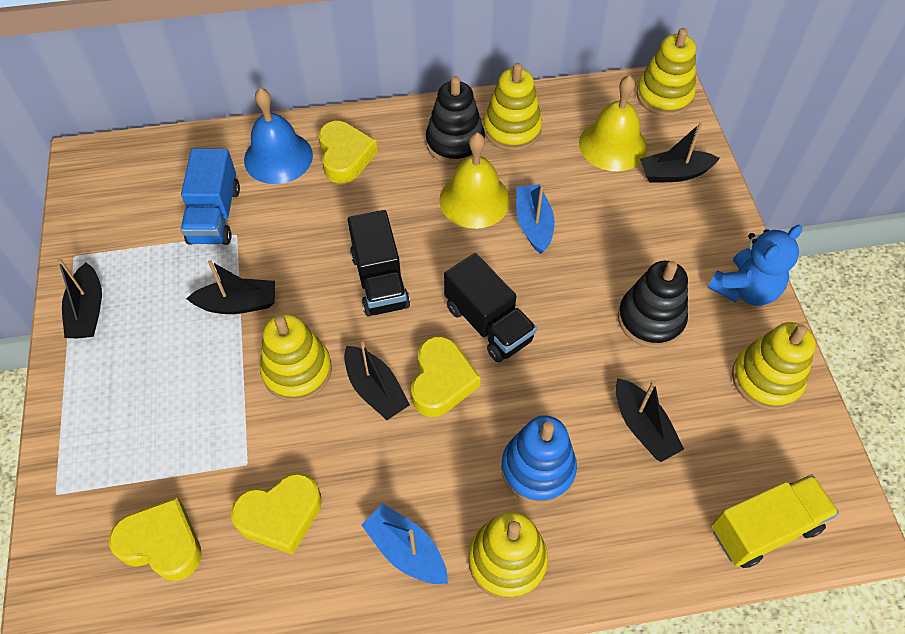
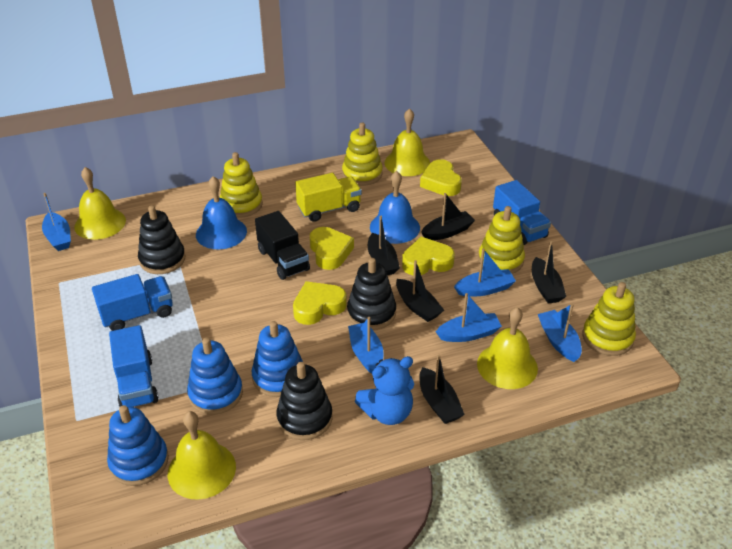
black stacking toy: [426,76,485,165] [618,261,688,348] = 2 -> [138,205,186,274] [276,362,332,440] [347,258,396,330] = 3
black truck: [348,210,410,317] [444,253,537,362] = 2 -> [255,211,310,280] = 1
blue bell: [244,88,313,184] = 1 -> [196,176,247,249] [370,171,420,244] = 2
blue boat: [362,503,448,584] [516,184,555,254] = 2 -> [42,193,71,251] [348,317,384,374] [436,293,502,342] [454,249,516,296] [538,304,582,362] = 5
blue stacking toy: [501,416,577,504] = 1 -> [107,405,169,486] [187,338,243,415] [252,321,303,397] = 3
blue truck: [181,148,240,245] = 1 -> [92,274,173,331] [109,325,159,407] [493,180,551,245] = 3
yellow bell: [439,132,510,229] [579,75,647,171] = 2 -> [74,167,126,240] [168,411,236,500] [384,108,430,176] [477,307,538,389] = 4
yellow stacking toy: [260,313,332,402] [468,511,548,600] [483,63,542,151] [636,28,696,116] [732,322,816,410] = 5 -> [220,152,263,218] [342,123,383,186] [478,206,525,274] [582,282,636,356] = 4

